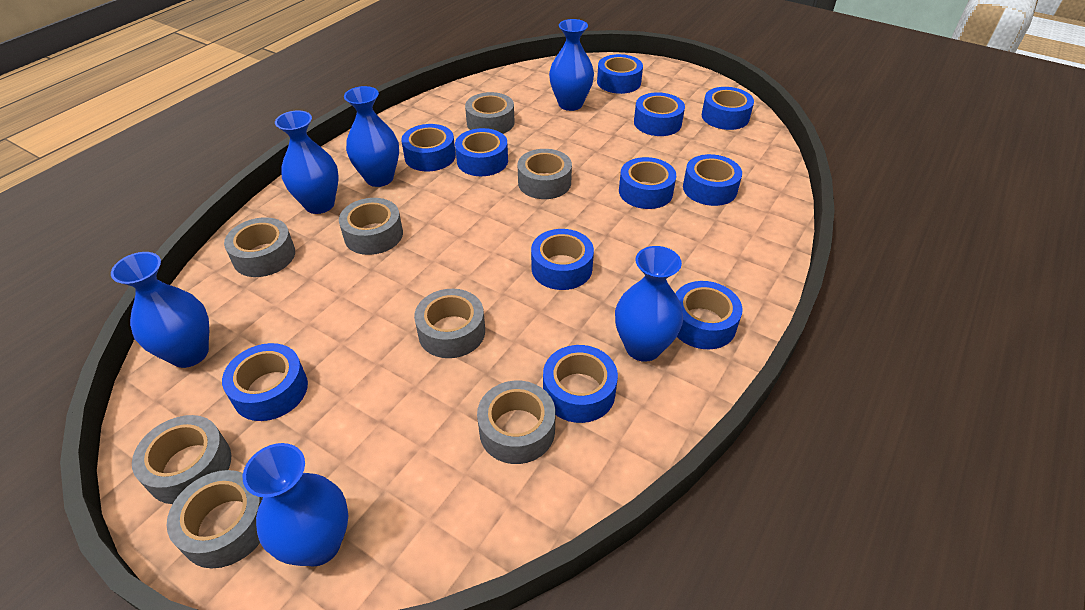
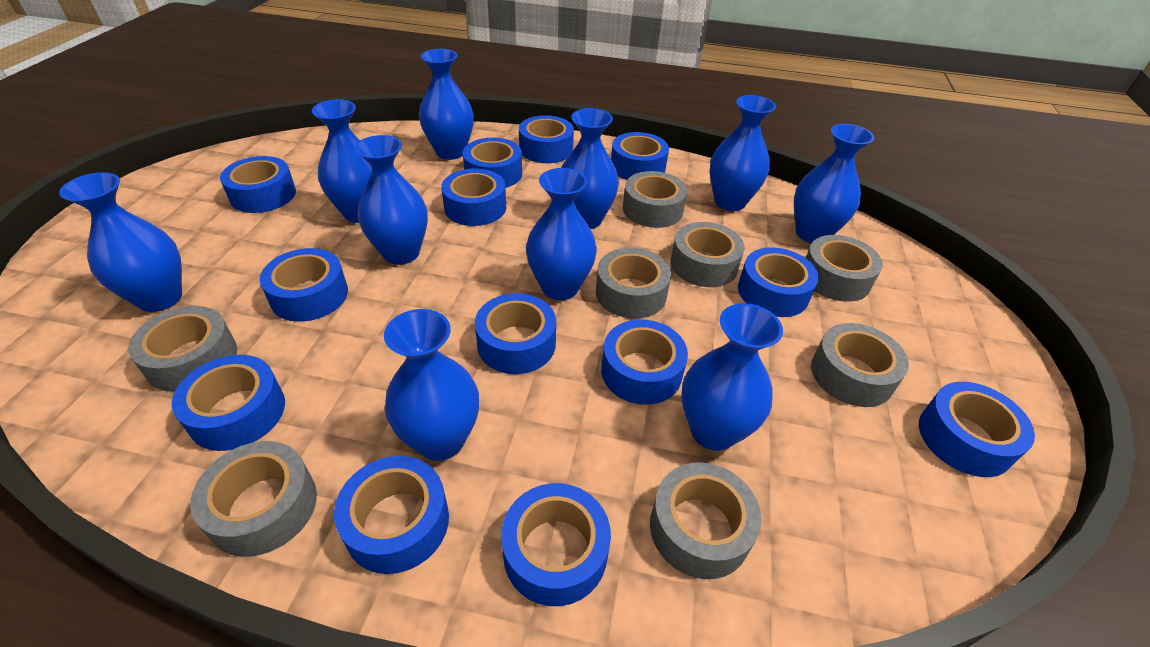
blue tape: [222,343,308,421] [401,124,456,171] [455,128,508,176] [531,229,594,290] [543,345,618,423] [597,54,643,94] [619,157,676,209] [634,92,685,136] [676,281,743,349] [683,154,742,206] [702,87,754,130] = 11 -> [172,355,285,451] [220,156,296,213] [260,248,348,322] [334,456,449,574] [441,168,506,226] [463,138,522,188] [475,293,556,374] [501,483,611,606] [519,115,574,163] [601,319,688,405] [611,132,669,180] [738,247,819,317] [919,382,1035,477] = 13
blue vase: [111,252,209,368] [243,443,348,566] [275,110,339,214] [344,86,399,187] [549,19,594,111] [615,246,683,362] = 6 -> [59,172,182,312] [312,99,372,223] [355,135,428,265] [384,309,479,461] [419,49,474,160] [526,168,597,300] [561,108,619,229] [681,303,783,451] [710,95,776,211] [794,124,874,243] = 10

